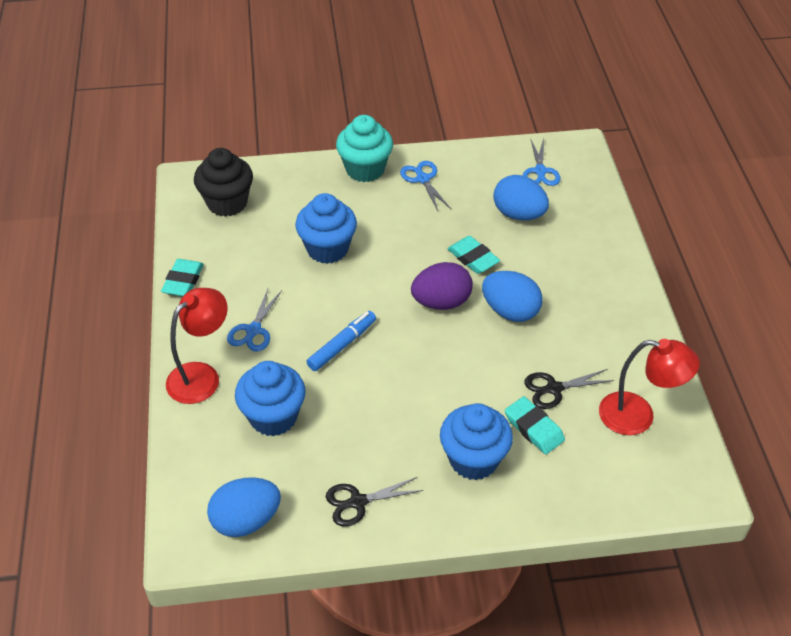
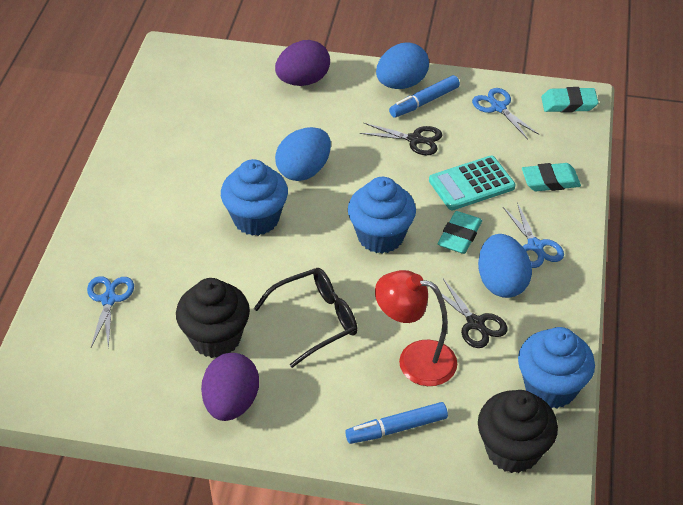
black cupcake: [194,148,253,217] = 1 -> [176,278,250,358] [478,390,558,473] = 2
black glasses: none = 0 -> [254,268,358,368] = 1
blue marker: [307,311,376,371] = 1 -> [345,402,448,444] [389,75,460,118] = 2
purple egg: [411,262,473,310] = 1 -> [201,353,259,421] [275,40,330,86] = 2
red lamp: [166,288,228,404] [599,339,700,435] = 2 -> [375,270,457,386] = 1
turquoise calculator: none = 0 -> [429,156,516,210] = 1
turquoise cupcake: [336,115,393,182] = 1 -> none = 0

